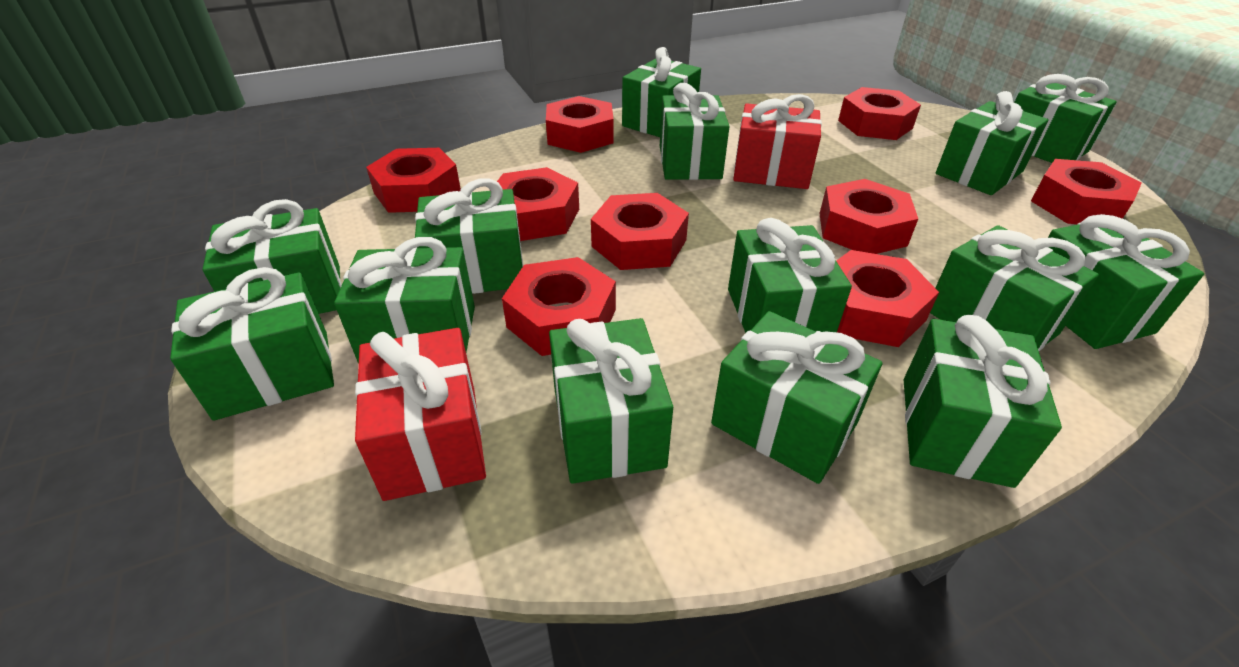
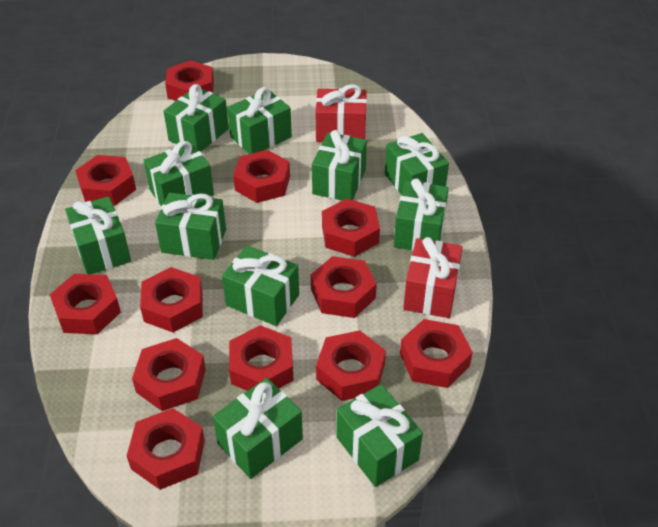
green gift: [170,267,334,421] [202,199,342,314] [334,237,475,363] [415,178,523,294] [549,318,673,484] [622,47,701,137] [660,83,730,180] [711,311,882,484] [728,218,852,333] [904,315,1062,488] [930,225,1099,351] [936,91,1049,195] [1014,74,1117,163] [1048,214,1204,349] = 14 -> [65,196,131,274] [144,141,214,206] [155,193,226,260] [164,84,229,152] [213,378,303,479] [222,245,299,326] [227,87,292,154] [312,130,367,201] [336,384,423,487] [385,133,449,195] [394,178,449,251] = 11
red nut: [366,148,461,213] [497,167,579,241] [502,257,616,356] [546,96,614,153] [591,193,689,270] [819,179,918,254] [836,250,939,347] [838,87,921,140] [1031,159,1142,224] = 9 -> [50,274,121,334] [75,155,136,206] [127,408,205,490] [132,338,206,411] [140,267,203,332] [165,60,214,101] [229,325,294,391] [233,150,290,203] [311,256,377,318] [316,330,386,401] [322,198,380,257] [400,319,473,388] = 12

